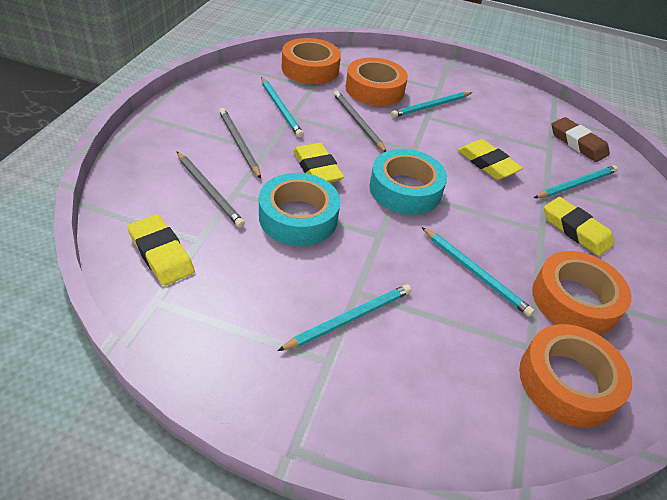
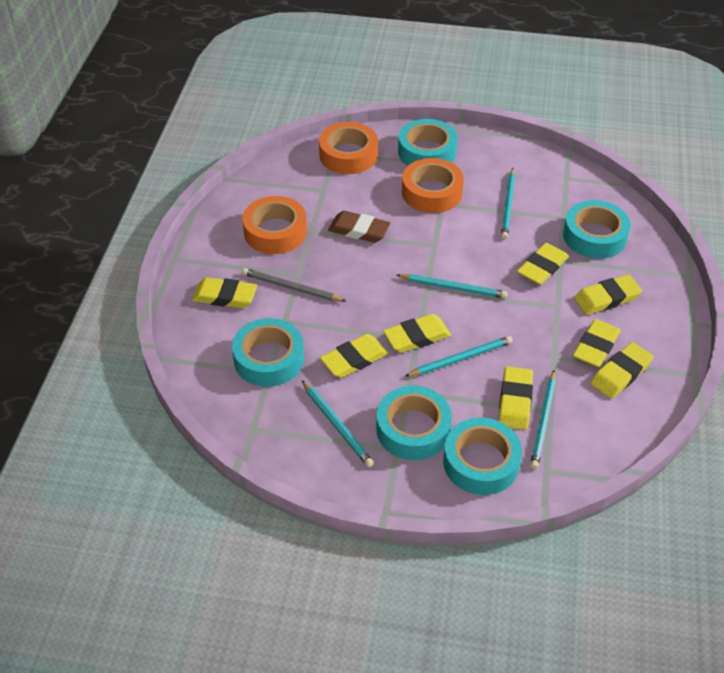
grey pencil: [176,151,245,228] [219,108,261,179] [333,90,386,152] = 3 -> [242,268,346,302] = 1
orange tape: [282,38,341,84] [346,57,408,106] [519,324,632,428] [532,251,632,335] = 4 -> [242,196,307,254] [319,122,378,174] [402,158,464,213] = 3
turquoise tape: [259,173,340,246] [369,149,447,215] = 2 -> [232,318,304,387] [376,386,452,460] [398,119,457,166] [443,417,522,495] [563,200,631,259] = 5
yellow eraser: [127,214,195,286] [293,143,344,183] [458,139,523,180] [544,197,614,256] = 4 -> [192,277,257,308] [320,334,388,378] [383,314,451,353] [499,366,533,430] [517,243,569,285] [573,319,621,367] [574,275,642,315] [590,342,654,399] = 8

